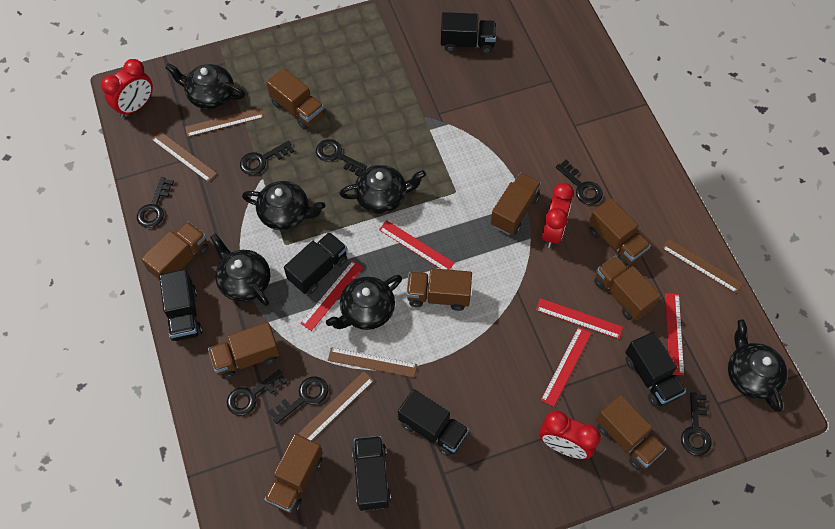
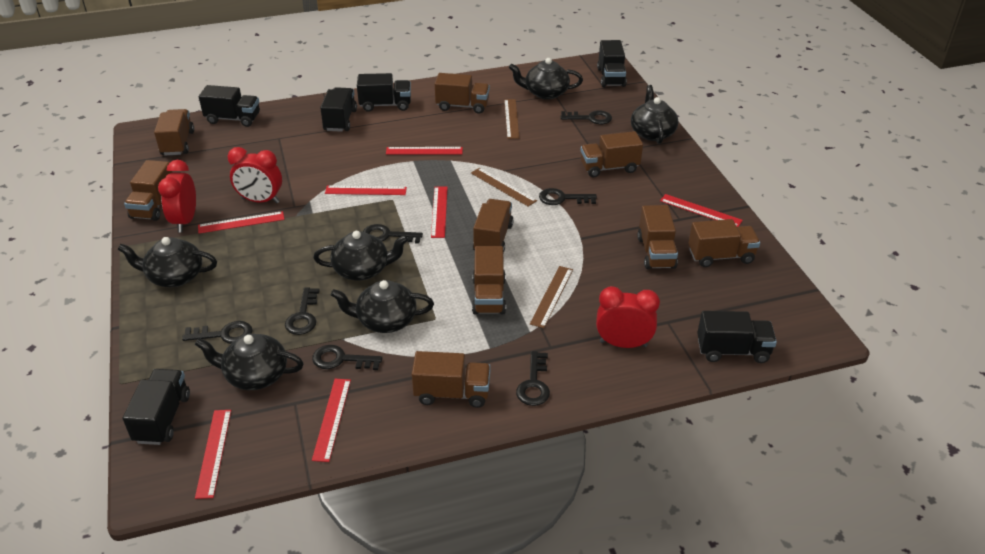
brown ruler: [152,131,217,182] [185,107,264,137] [298,371,374,441] [328,347,417,378] [662,239,743,293] = 5 -> [471,168,537,207] [504,99,519,139] [530,266,573,328] = 3
red ruler: [300,260,364,331] [379,220,454,270] [536,298,623,339] [541,327,591,407] [665,293,684,375] = 5 -> [195,410,231,499] [198,211,284,234] [312,379,351,462] [325,186,407,195] [386,147,463,155] [431,187,448,238] [660,194,743,227] = 7

